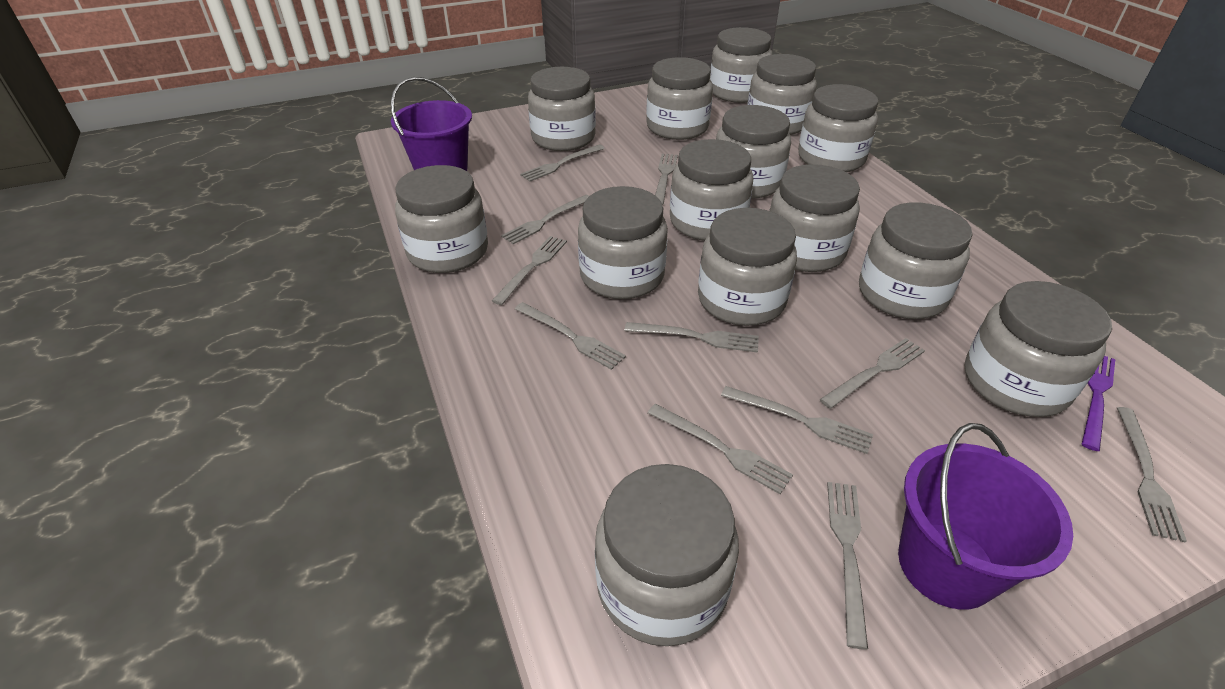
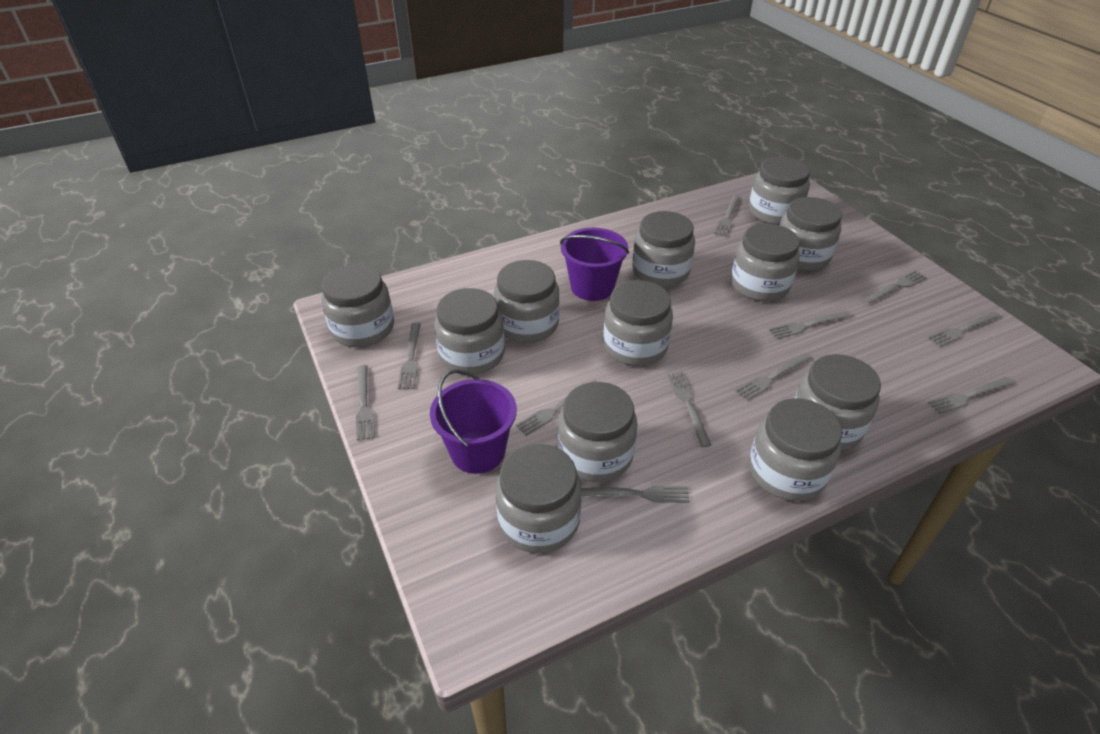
grey jar: [395,165,488,273] [528,67,596,151] [578,186,668,299] [595,464,739,646] [646,57,713,140] [670,139,753,241] [698,208,797,326] [710,27,772,103] [716,105,791,199] [747,54,817,135] [769,164,860,272] [798,84,878,172] [859,203,972,319] [965,281,1112,417] = 14 -> [321,264,394,347] [434,288,505,375] [494,260,560,343] [495,444,582,553] [558,382,638,482] [603,280,673,366] [632,211,695,287] [731,224,800,301] [749,157,810,225] [749,398,842,501] [780,197,842,271] [795,354,881,451] = 12
purple fork: [1082,356,1115,451] = 1 -> none = 0

